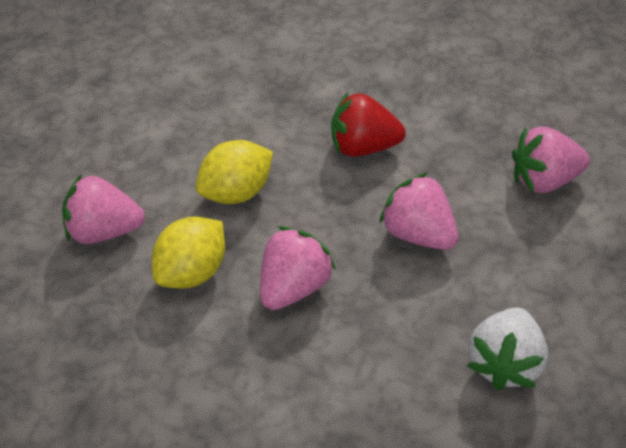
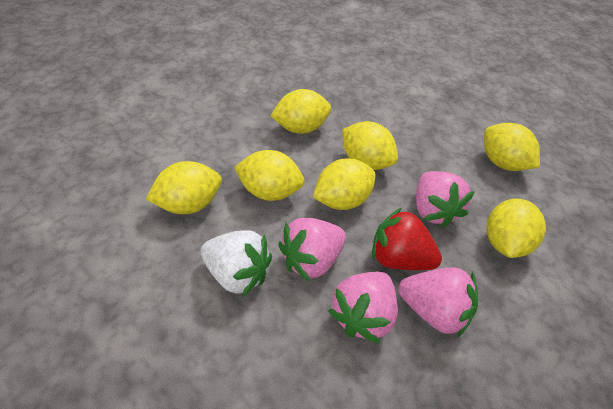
yellow lemon: [152,217,225,289] [196,140,273,204] = 2 -> [146,161,222,214] [234,150,305,201] [270,89,331,134] [313,159,375,210] [342,121,398,170] [484,123,540,171] [486,199,546,258] = 7

